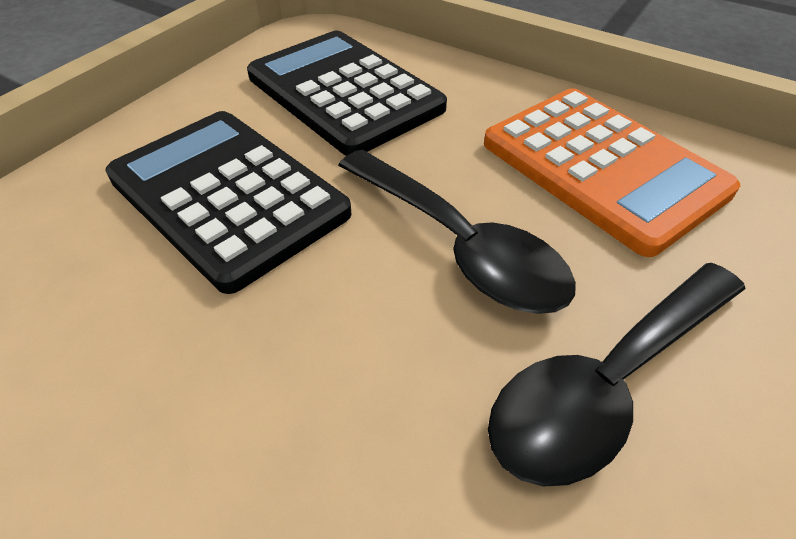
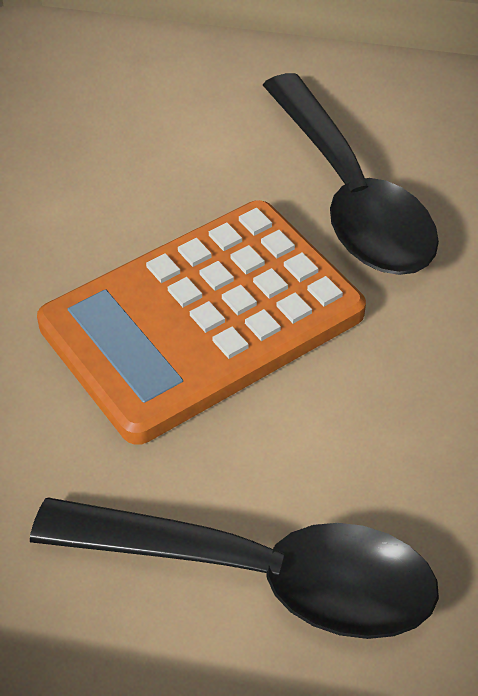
black calculator: [105,111,352,294] [247,31,447,156] = 2 -> none = 0

